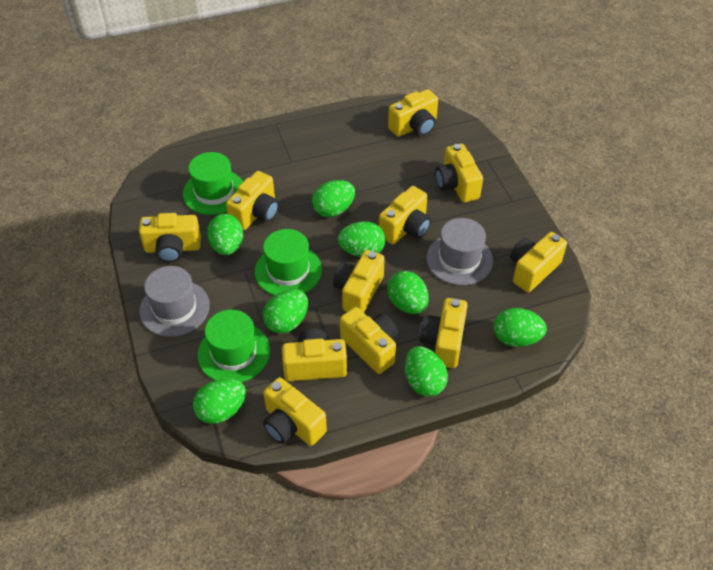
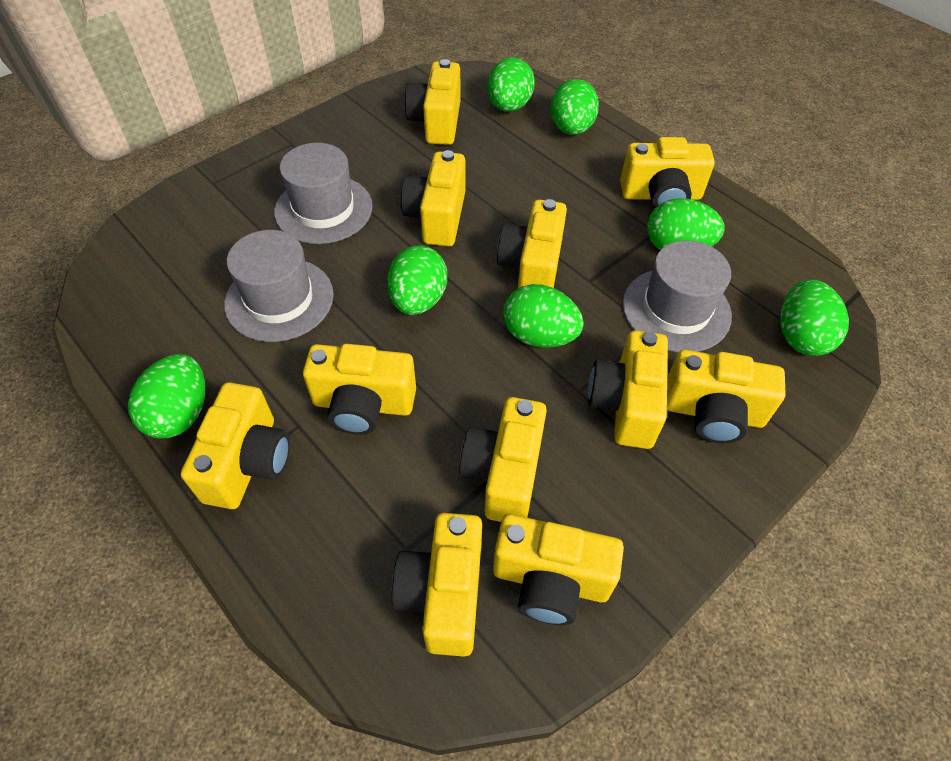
green egg: [193,379,246,424] [207,214,243,255] [263,290,308,334] [312,180,355,217] [338,221,385,257] [387,271,429,314] [405,346,448,397] [494,308,547,347] = 8 -> [128,354,206,438] [387,245,447,315] [487,58,535,112] [503,284,584,348] [550,79,599,135] [647,198,724,250] [780,279,849,356] = 7
green hat: [183,152,243,215] [197,310,270,382] [255,229,322,295] = 3 -> none = 0
grey hat: [139,266,210,337] [426,218,493,285] = 2 -> [224,230,334,342] [274,143,373,244] [622,240,732,353] = 3

